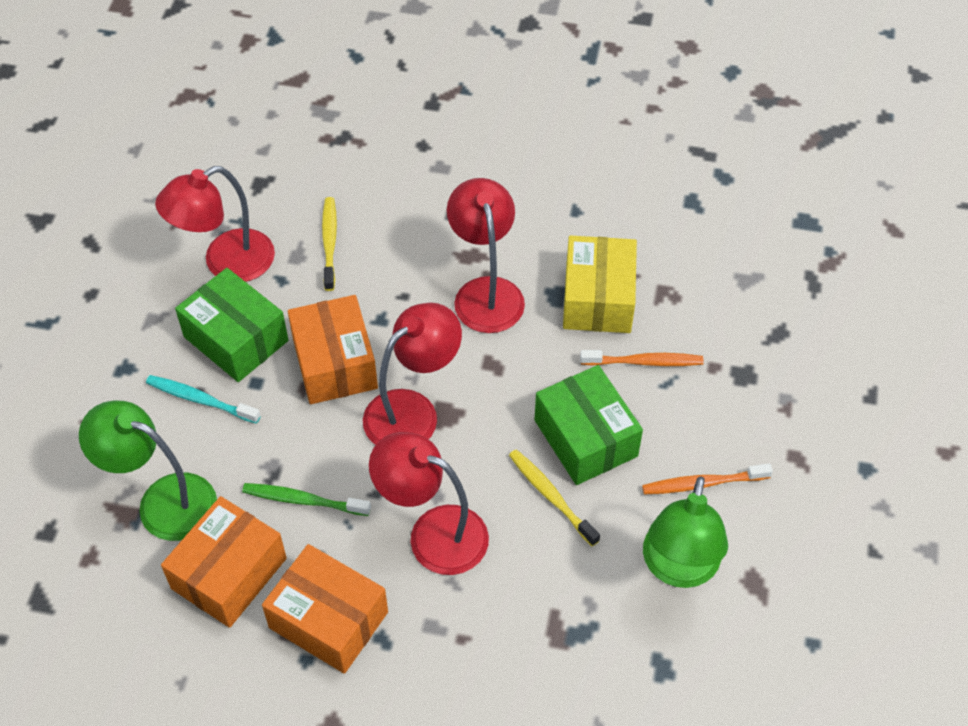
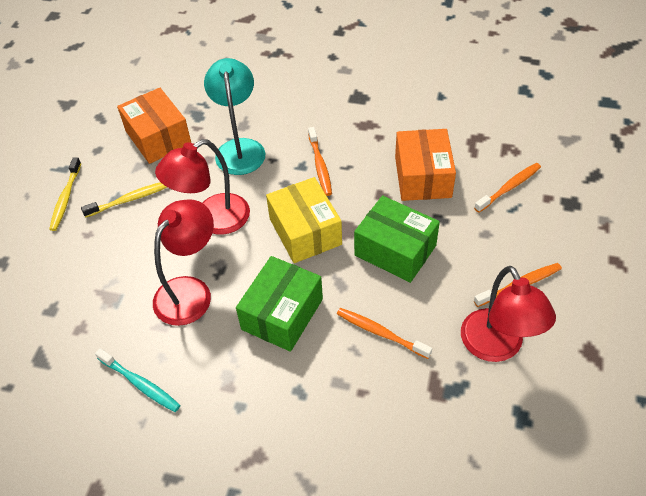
green lamp: [79,401,217,541] [643,476,728,588] = 2 -> none = 0
green toothbrush: [242,483,371,516] = 1 -> none = 0
orange box: [161,496,287,628] [262,544,388,674] [288,295,378,404] = 3 -> [117,88,191,164] [395,129,456,201] = 2
orange toothbrush: [580,350,704,366] [642,464,773,495] = 2 -> [308,127,332,196] [337,308,432,359] [474,163,541,213] [474,263,562,307] = 4
red lamp: [155,166,275,282] [363,303,462,445] [369,432,489,575] [447,178,525,333] = 4 -> [153,199,214,326] [155,139,250,235] [461,266,556,362] = 3
turquoise lamp: none = 0 -> [204,58,265,175] = 1

